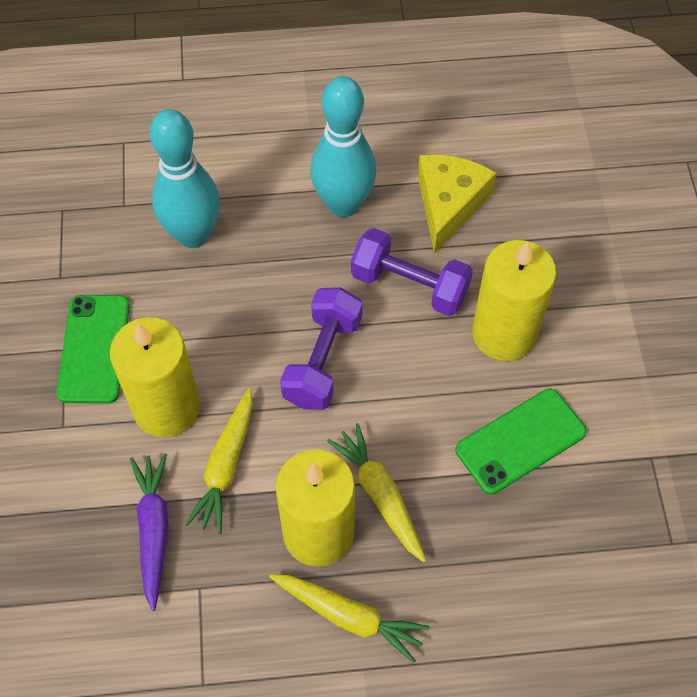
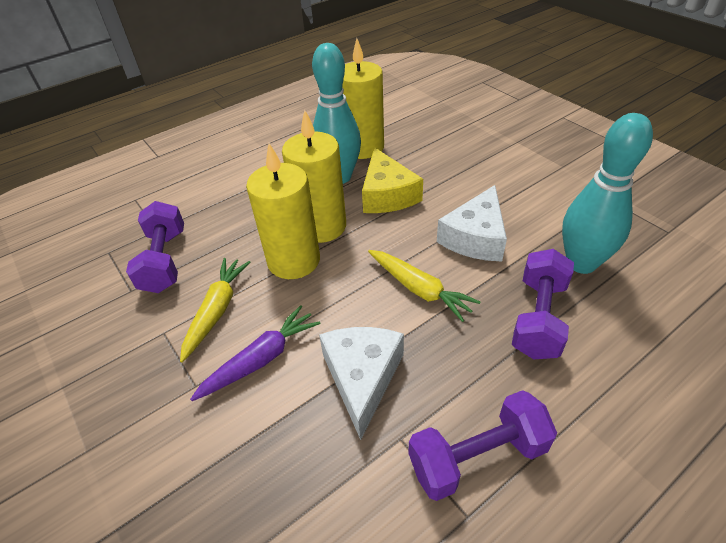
green phone: [56,295,130,403] [455,389,587,494] = 2 -> none = 0
purple dumbbell: [280,287,362,410] [351,228,473,316] = 2 -> [126,201,184,293] [408,390,557,501] [512,249,574,359] = 3
white cheese: none = 0 -> [319,327,404,440] [437,185,507,261] = 2
yellow carrot: [185,388,253,534] [269,574,429,663] [327,423,426,563] = 3 -> [180,258,250,363] [368,250,480,322] = 2

